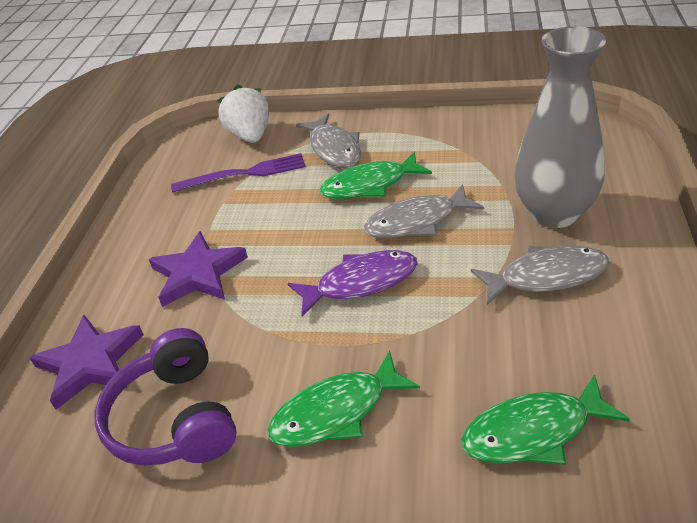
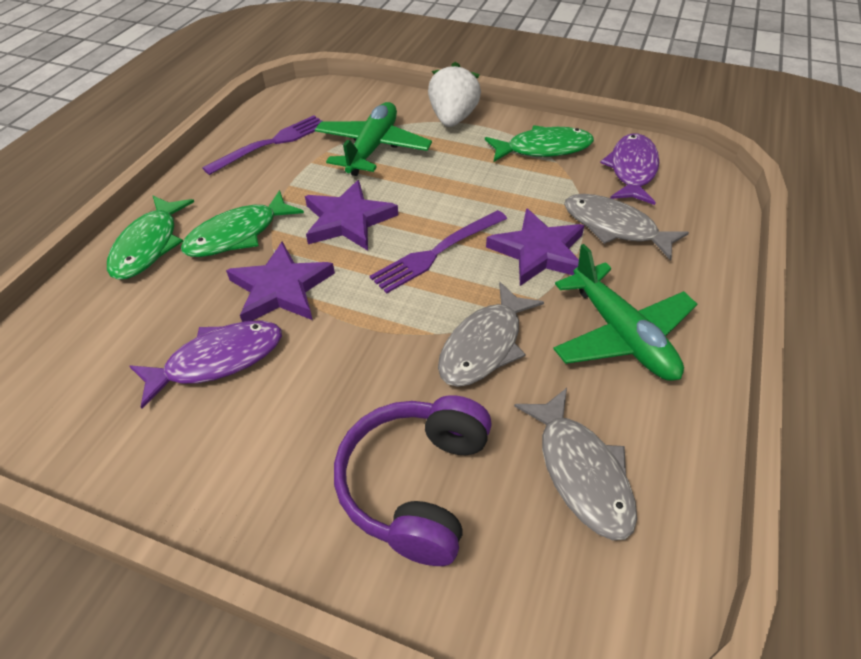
green plane: none = 0 -> [315,102,432,176] [553,244,697,381] = 2
grey vase: [514,26,606,228] = 1 -> none = 0
purple fish: [288,250,418,317] = 1 -> [130,321,282,409] [600,133,659,205] = 2
purple fork: [171,153,306,192] = 1 -> [202,115,323,175] [370,210,507,294] = 2
purple star: [29,315,144,410] [149,231,248,307] = 2 -> [226,242,335,322] [305,180,398,251] [486,208,584,286] = 3

